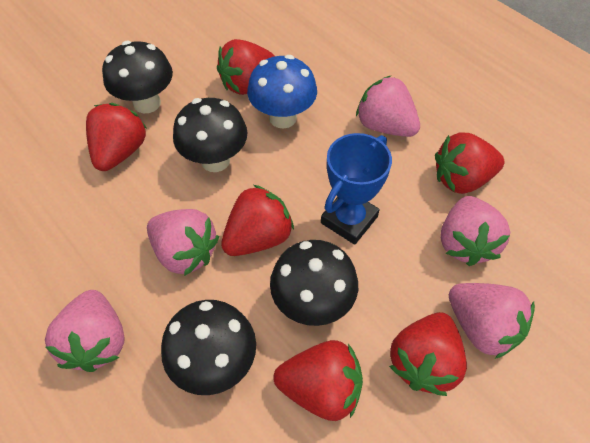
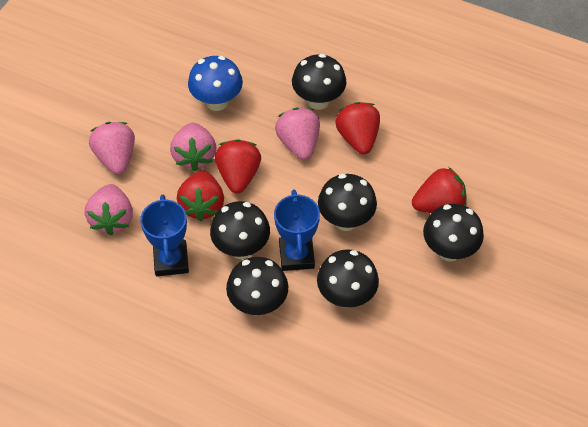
black mushroom: [102,41,173,113] [161,300,256,395] [173,98,248,172] [270,240,358,326] = 4 -> [210,201,270,259] [226,257,288,315] [292,54,346,110] [317,249,379,308] [318,174,377,231] [423,204,484,262] = 6
blue trophy: [321,133,392,245] = 1 -> [140,195,189,276] [274,190,320,271] = 2
pink strawberry: [45,290,125,372] [147,209,219,276] [356,76,420,137] [441,196,510,266] [449,283,535,359] = 5 -> [85,184,133,235] [89,122,135,174] [170,123,216,171] [275,107,320,160] = 4
red strawberry: [86,103,146,171] [217,39,275,95] [221,185,294,256] [273,340,363,421] [389,312,467,396] [435,133,505,194] = 6 -> [177,170,224,221] [215,139,261,193] [335,102,380,154] [412,167,467,213] = 4

